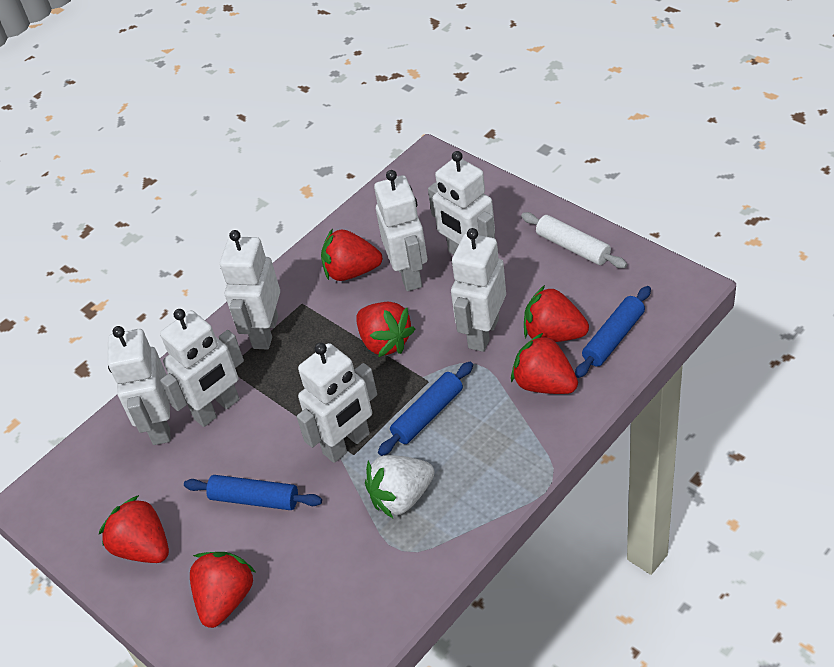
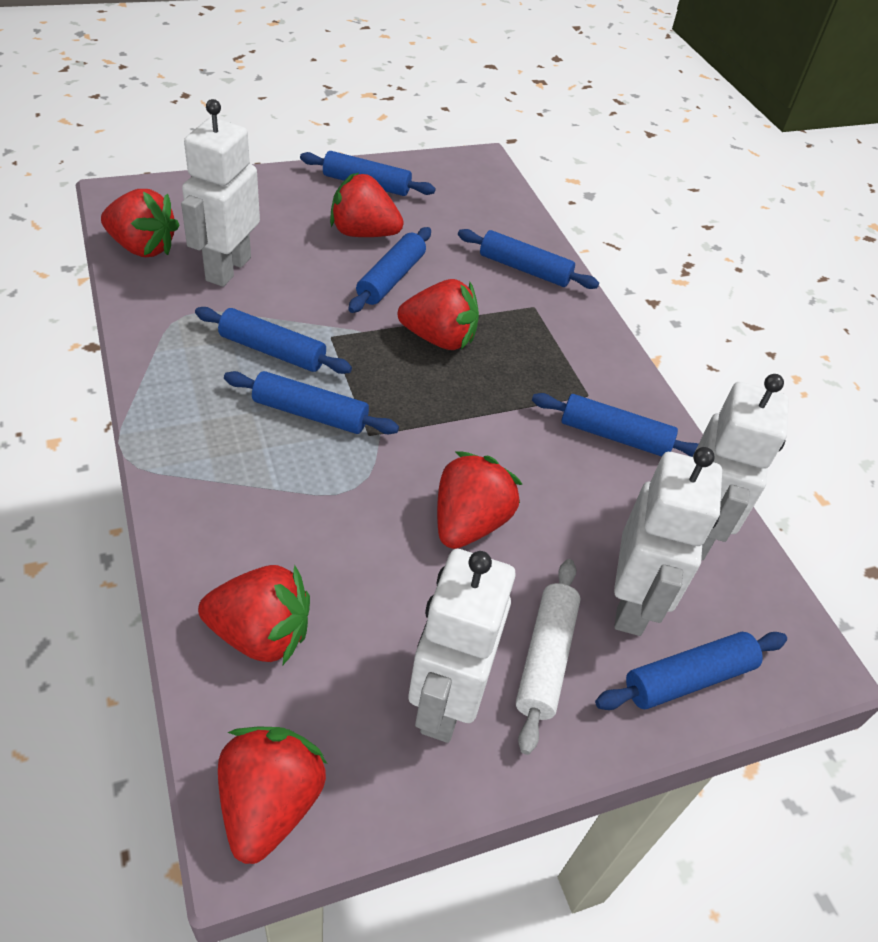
blue rolling pin: [184,475,322,510] [378,362,473,456] [575,286,651,378] = 3 -> [195,307,352,374] [224,371,399,434] [300,151,436,196] [348,227,431,313] [458,229,599,289] [532,393,698,457] [595,632,787,710] = 7
white robot: [108,326,171,445] [160,309,244,427] [220,230,280,350] [297,343,377,463] [374,170,427,291] [428,151,495,255] [451,228,506,352] = 7 -> [181,99,260,287] [408,549,515,743] [614,447,722,636] [693,374,789,560] = 4
white strawberry: [365,455,435,518] = 1 -> none = 0

